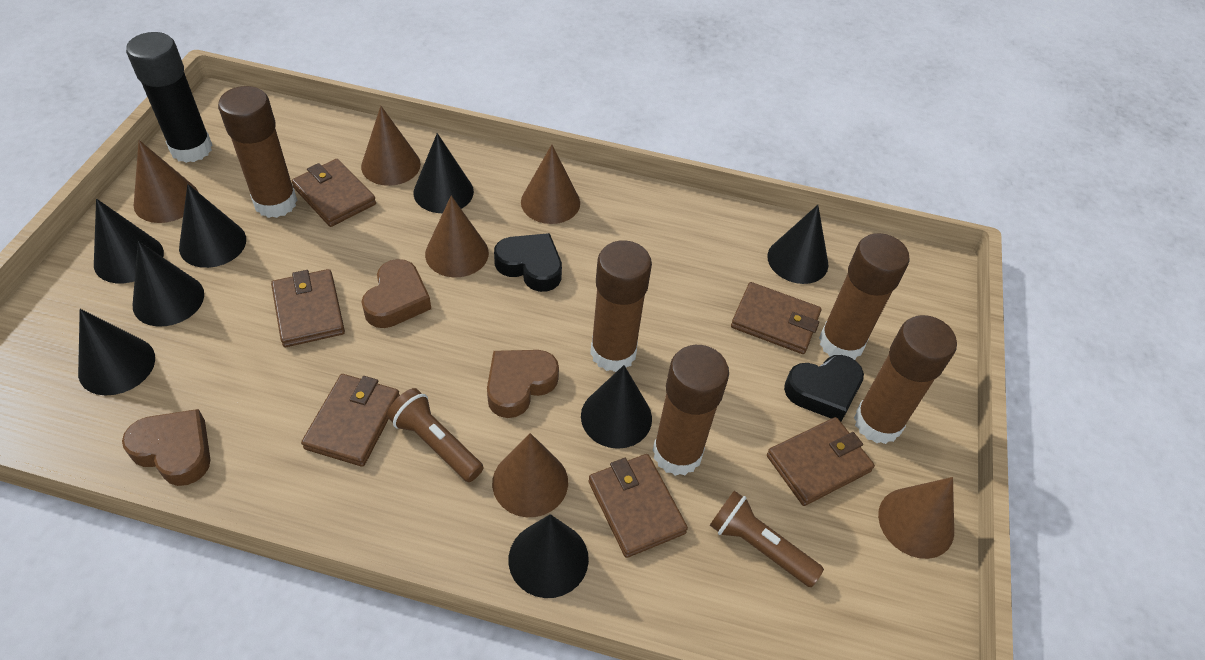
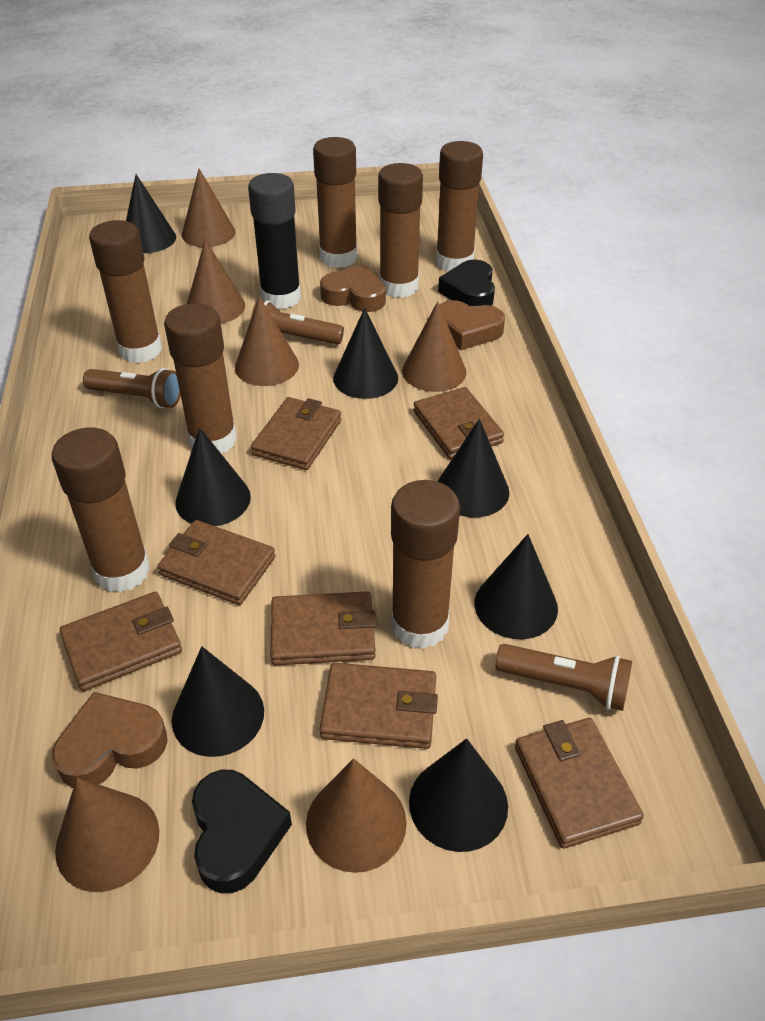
black cone: [78,309,155,395] [94,199,164,283] [133,241,204,327] [179,184,246,268] [414,133,474,213] [509,514,589,598] [581,365,652,449] [767,205,828,284] = 8 -> [126,174,176,253] [172,646,264,757] [175,427,251,526] [333,308,398,399] [409,738,508,852] [437,419,509,517] [475,534,558,639] = 7
brown flashlight: [387,388,484,482] [710,490,824,587] = 2 -> [83,368,181,408] [251,300,344,345] [495,644,632,711] = 3
brown glue stick: [218,86,297,218] [590,240,652,372] [653,345,729,476] [819,233,910,360] [854,315,957,444] = 5 -> [52,428,150,592] [89,220,162,363] [164,303,237,454] [313,137,358,268] [378,163,423,298] [391,480,460,649] [436,141,483,272] = 7
brown wallet: [271,269,345,347] [292,159,376,227] [301,374,400,467] [589,454,688,558] [731,282,821,354] [767,417,875,506] = 6 -> [59,592,182,691] [157,520,275,605] [251,397,341,470] [271,592,377,666] [320,663,438,749] [414,387,504,459] [515,718,644,849] = 7

